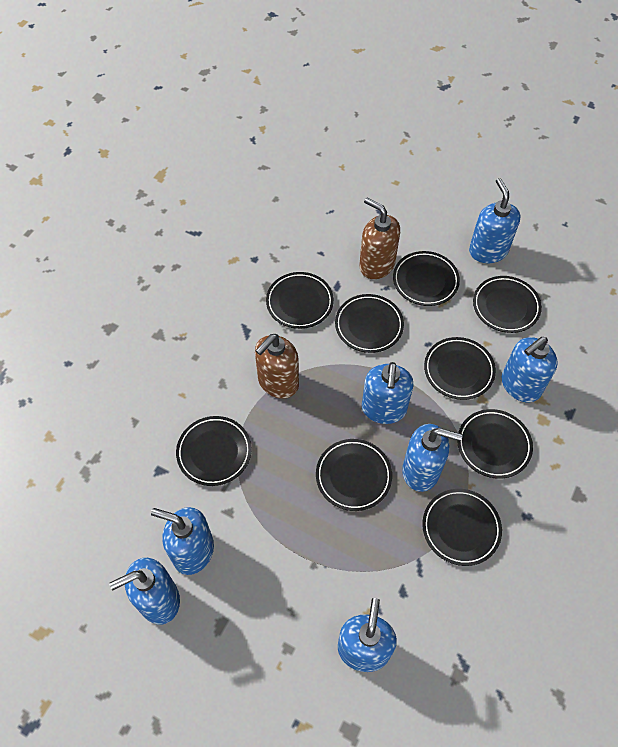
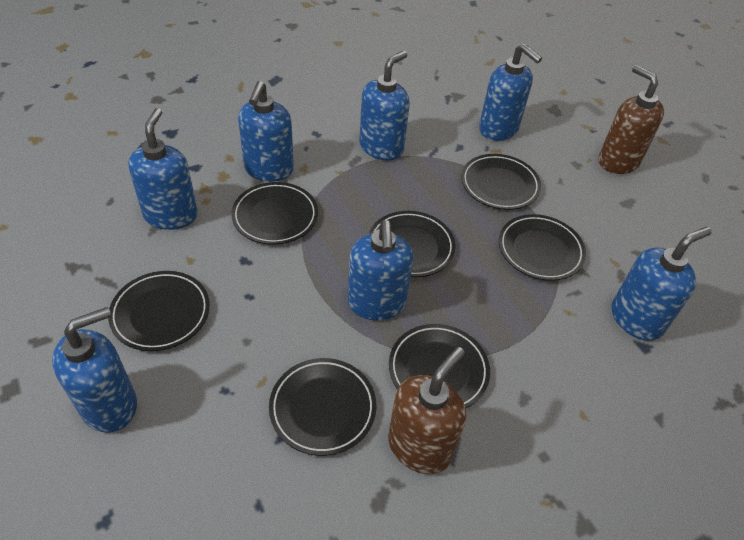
black plate: [176,416,252,486] [266,272,334,329] [316,439,392,511] [335,294,404,353] [393,251,460,306] [422,489,502,566] [424,337,496,400] [457,409,533,479] [473,276,542,333] = 9 -> [108,271,210,351] [231,182,318,245] [269,358,376,456] [369,211,456,277] [389,324,490,408] [461,154,541,210] [499,214,586,281] = 7

